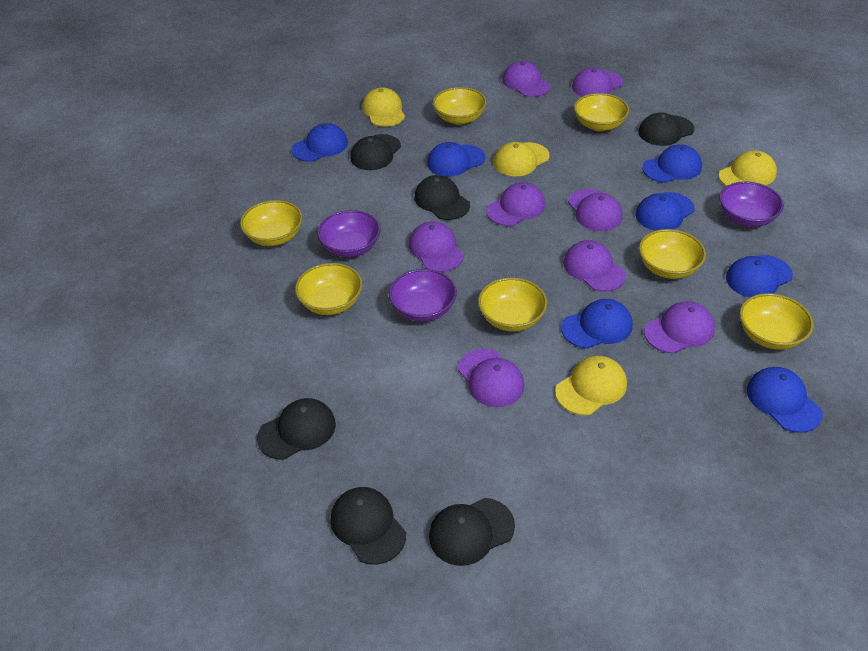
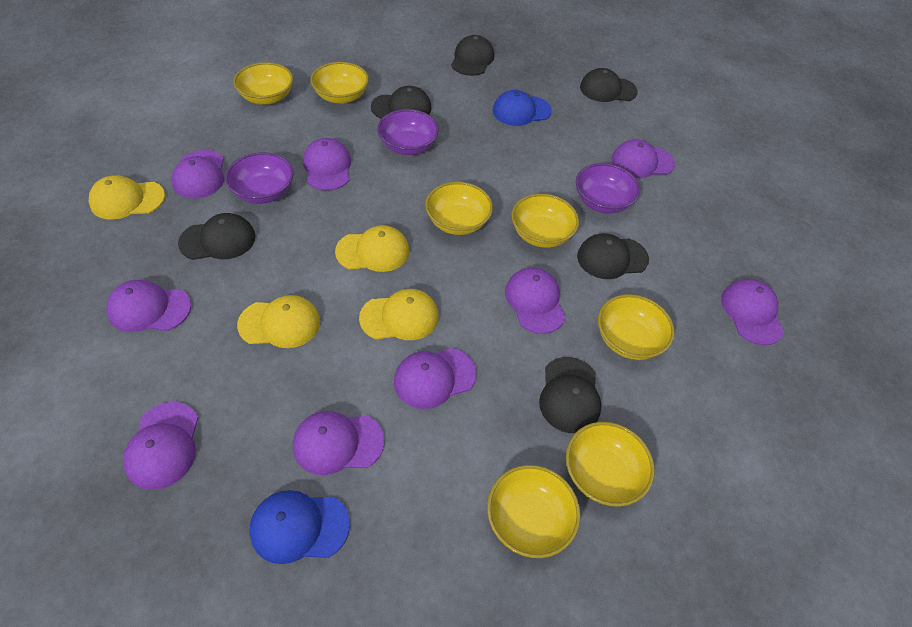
blue cap: [292,123,348,162] [427,142,485,177] [561,299,633,349] [635,192,695,231] [642,144,702,183] [726,255,793,298] [747,367,823,433] = 7 -> [249,490,350,564] [493,90,552,126] = 2
purple cap: [409,221,464,272] [458,348,524,407] [486,182,546,226] [502,61,551,97] [563,240,626,292] [568,189,623,231] [572,68,623,97] [644,301,715,354] = 8 -> [106,280,191,332] [123,402,198,490] [172,150,224,199] [293,411,385,475] [303,138,351,191] [394,348,476,409] [505,268,566,334] [611,139,675,178] [721,279,784,345] = 9

